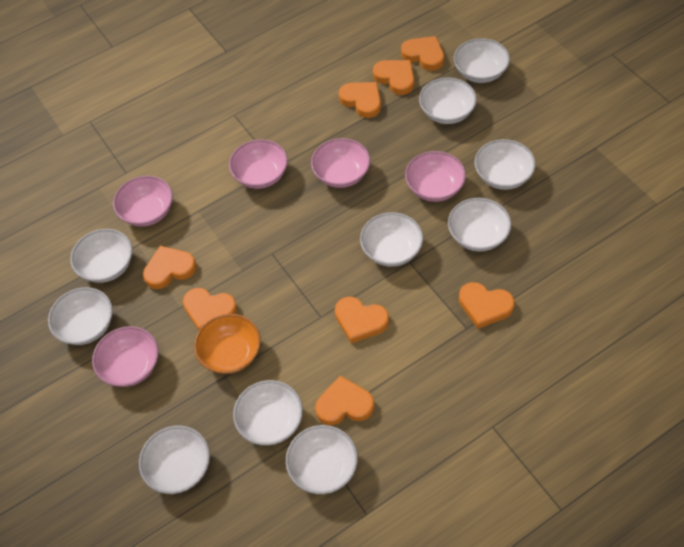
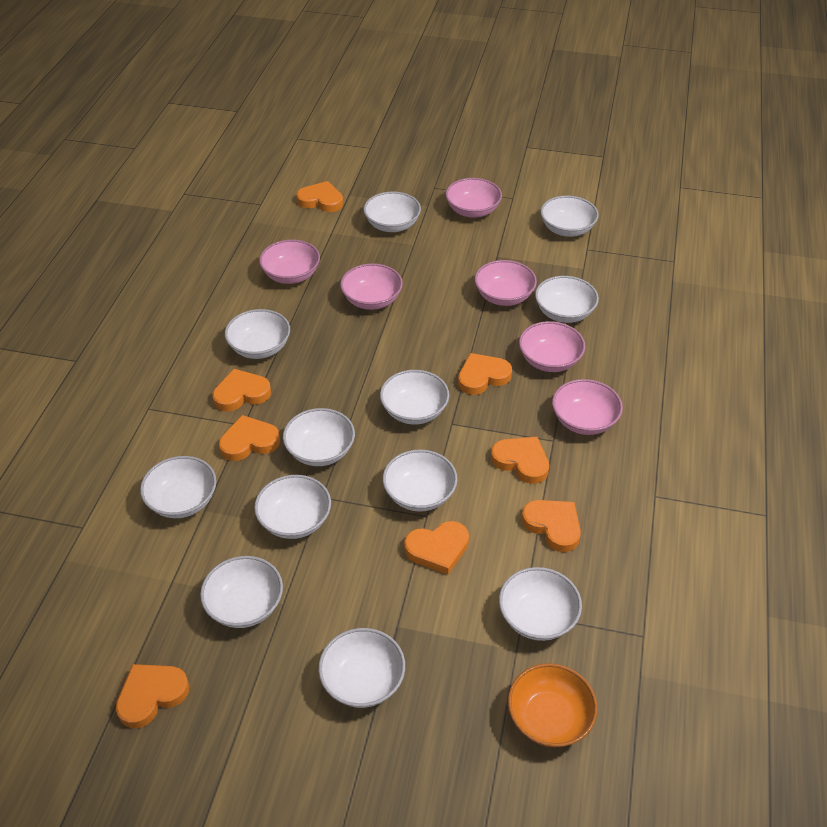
pink bowl: [92,326,159,387] [113,176,173,227] [229,139,288,189] [311,138,370,188] [405,151,466,202] = 5 -> [259,240,320,284] [340,263,403,310] [445,178,502,218] [475,260,537,306] [519,321,586,372] [552,379,623,435] = 6
white bowl: [48,287,113,345] [70,229,132,283] [139,426,210,494] [233,380,303,446] [286,425,358,494] [360,212,423,267] [419,78,477,124] [448,198,511,251] [454,38,510,83] [475,139,536,190] = 10 -> [140,456,216,518] [200,556,283,628] [225,309,290,359] [254,475,331,539] [283,408,355,466] [318,628,405,708] [363,191,421,232] [380,370,449,425] [383,450,457,511] [499,567,582,641] [535,276,599,323] [540,196,599,237] = 12

